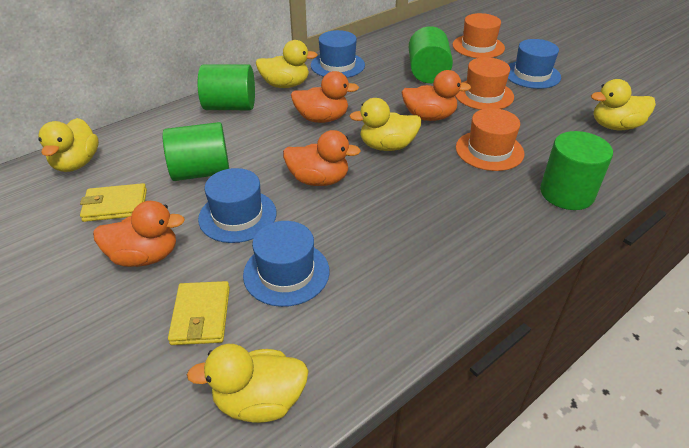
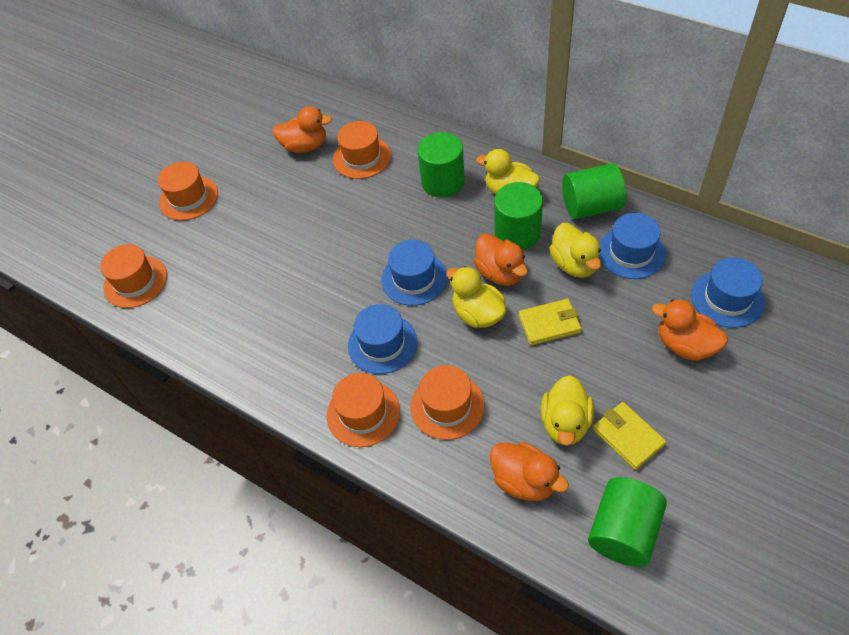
orange hat: [453,13,505,58] [455,57,514,110] [456,108,524,171] = 3 -> [100,244,167,308] [158,162,218,221] [327,373,400,447] [333,121,391,179] [410,365,485,440] = 5
yellow duck: [38,118,99,172] [187,344,309,423] [256,40,318,88] [349,98,421,151] [591,79,656,130] = 5 -> [446,266,506,328] [476,149,540,195] [541,375,594,446] [549,223,601,278] = 4

